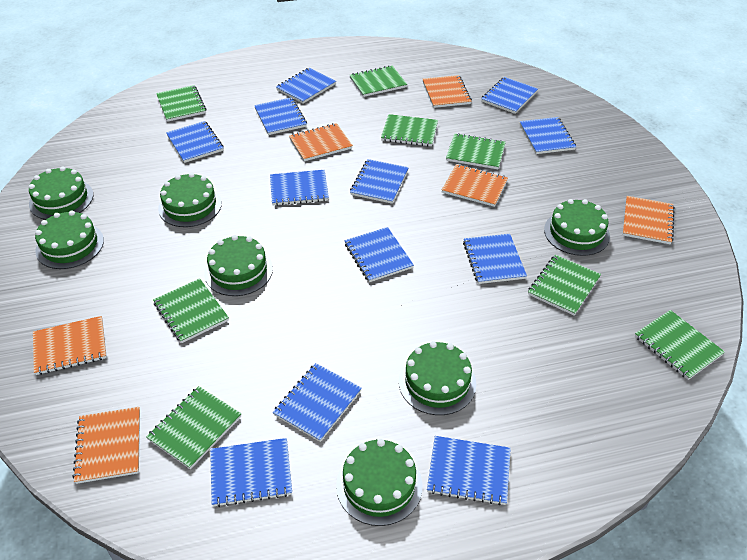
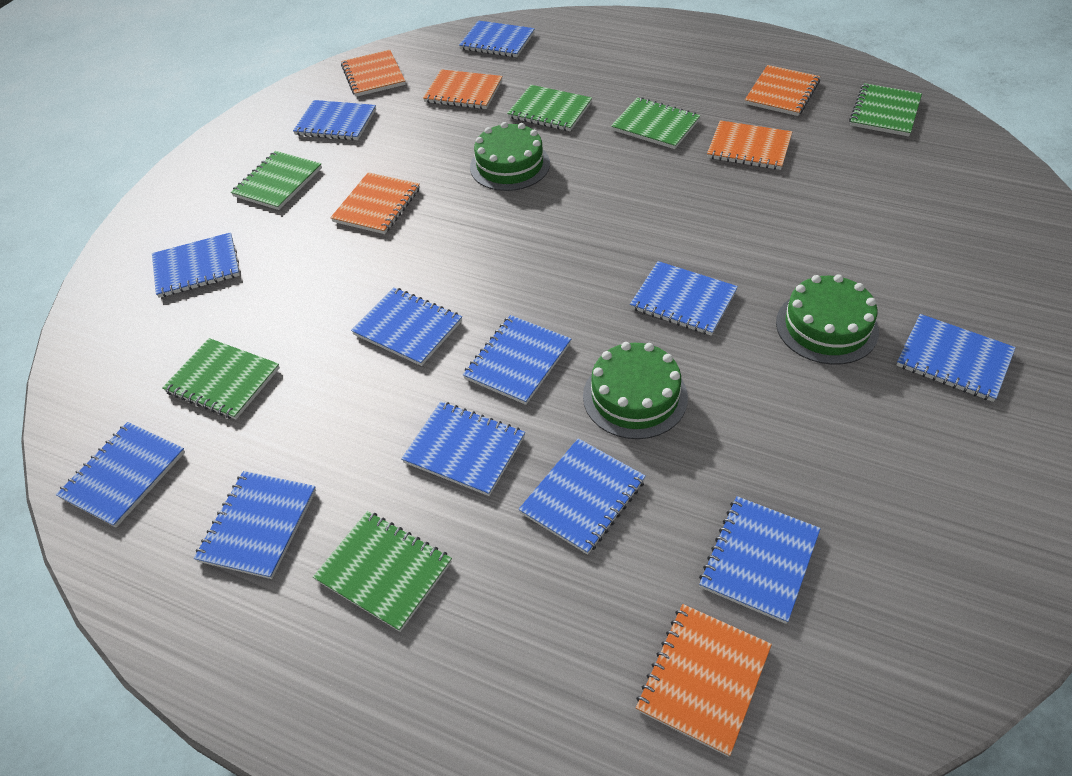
green cake: [29,166,93,220] [35,210,104,269] [158,173,222,227] [204,235,273,296] [336,439,423,526] [399,341,476,415] [544,199,610,256] = 7 -> [470,122,550,191] [583,342,688,439] [776,274,879,365] = 3
green notebook: [146,386,241,469] [153,278,229,343] [156,85,206,122] [349,65,407,97] [381,114,438,146] [446,133,506,169] [528,255,601,316] [635,310,725,380] = 8 -> [162,338,280,419] [231,151,322,210] [313,511,452,632] [507,85,592,131] [611,97,700,149] [849,83,922,137] = 6

